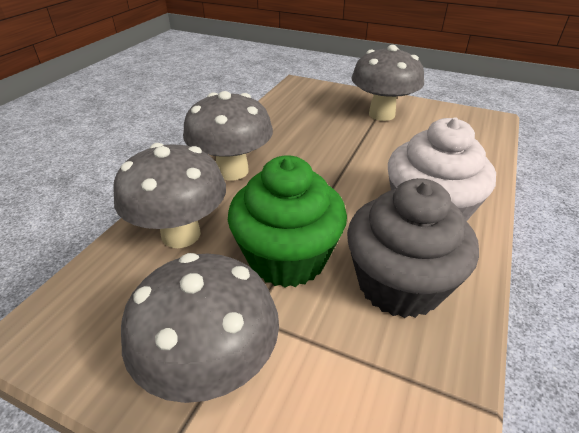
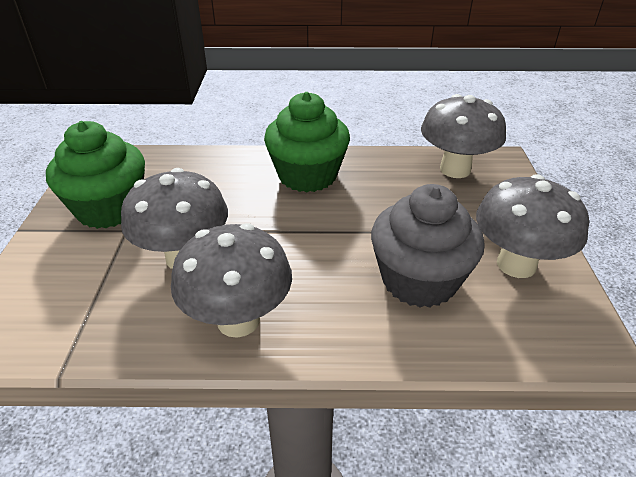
green cupcake: [228,155,347,287] = 1 -> [46,121,145,229] [264,92,350,192] = 2
white cupcake: [388,117,496,221] = 1 -> none = 0

